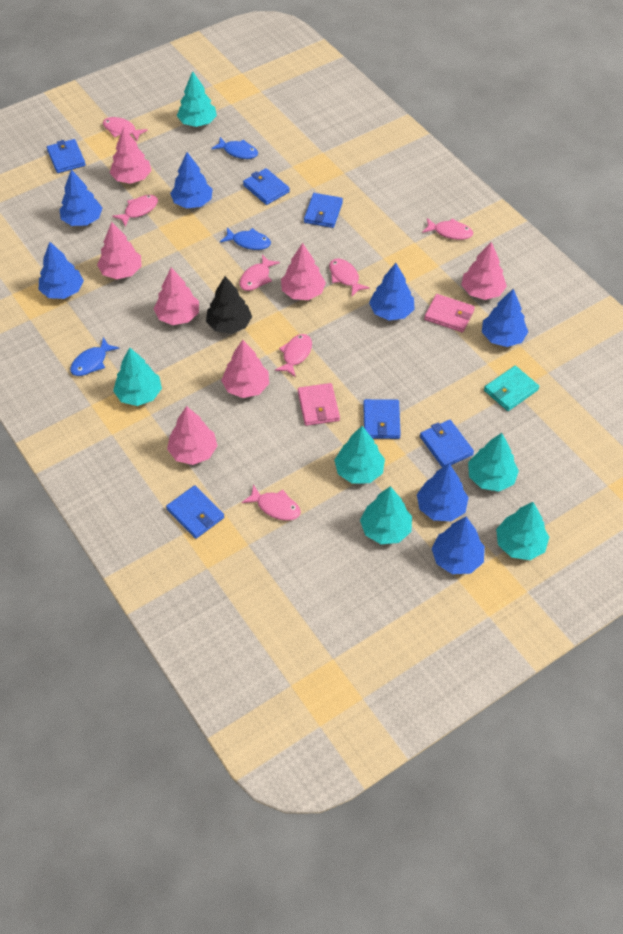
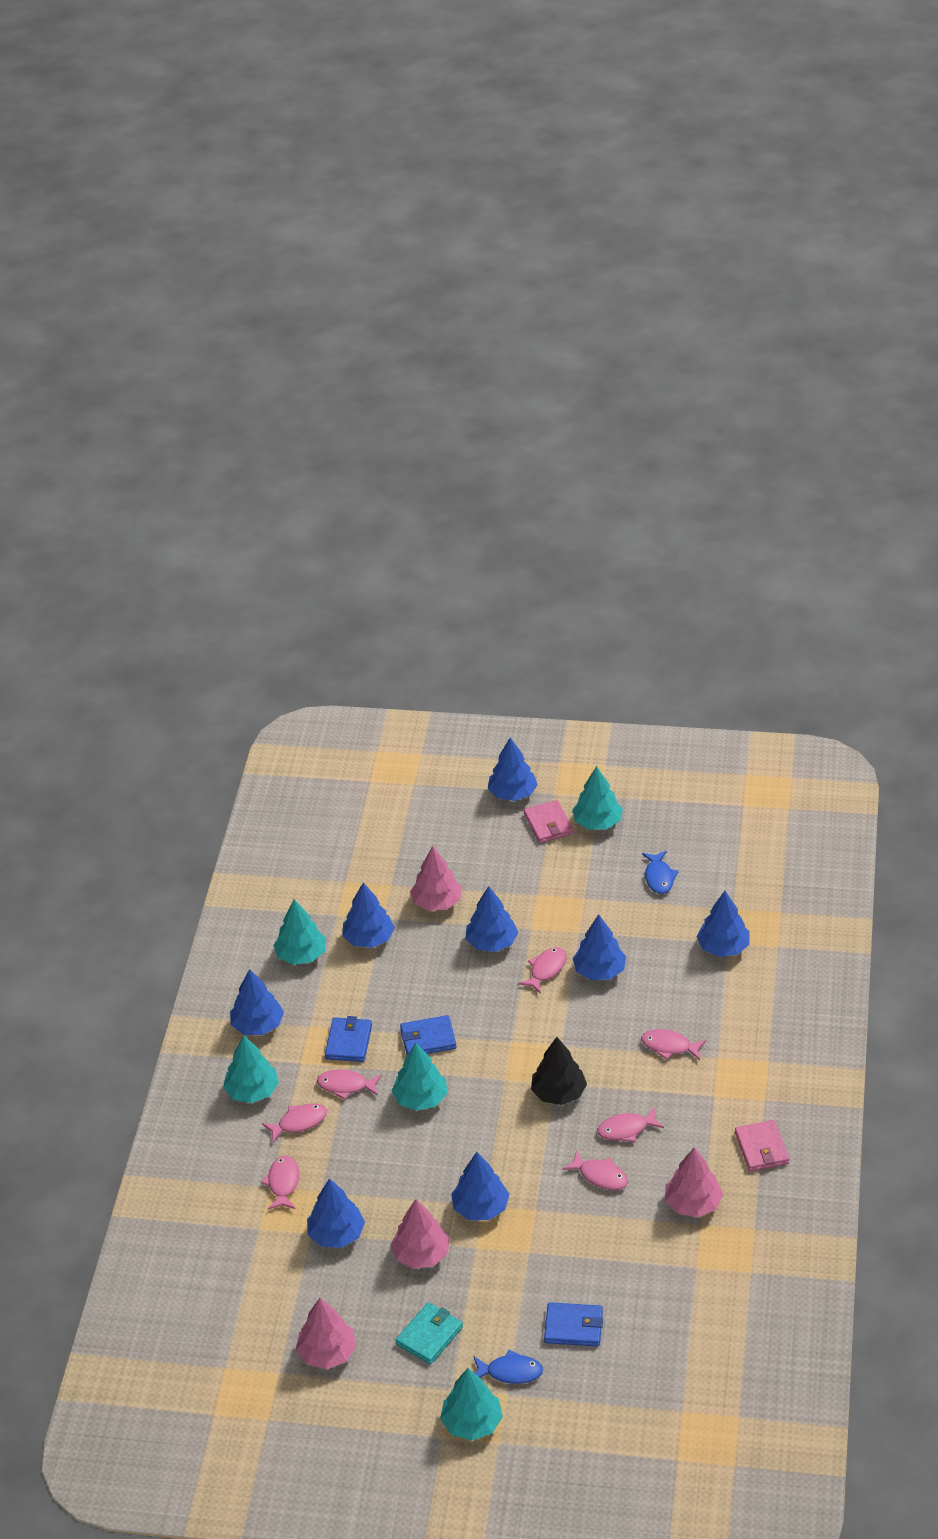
blue fish: [70,337,119,376] [211,137,258,159] [220,228,271,250] = 3 -> [473,1349,543,1384] [642,851,679,894] = 2
blue tree: [39,242,84,299] [59,169,102,226] [170,152,213,208] [369,263,415,320] [417,464,469,522] [432,517,485,574] [482,289,528,347] = 7 -> [230,969,284,1035] [307,1178,365,1248] [343,882,395,948] [451,1152,509,1220] [466,886,518,952] [488,738,538,801] [572,914,626,980] [697,891,750,957] = 8
blue wallet: [47,139,86,173] [166,485,224,539] [243,168,290,205] [304,193,343,228] [363,399,401,439] [420,420,474,467] = 6 -> [325,1016,372,1062] [400,1015,456,1055] [544,1302,603,1347] = 3
pink tree: [97,222,142,279] [110,127,152,184] [154,267,199,325] [167,406,217,465] [221,340,269,398] [281,243,326,300] [461,242,507,300] = 7 -> [296,1298,357,1369] [390,1199,449,1269] [410,846,462,911] [665,1147,723,1217] = 4
turquoise tree: [113,347,162,406] [177,71,217,127] [334,426,385,484] [360,486,412,544] [468,433,519,491] [496,502,549,560] = 6 -> [223,1036,279,1103] [273,899,326,965] [392,1042,447,1111] [440,1368,503,1441] [572,766,623,830] = 5

